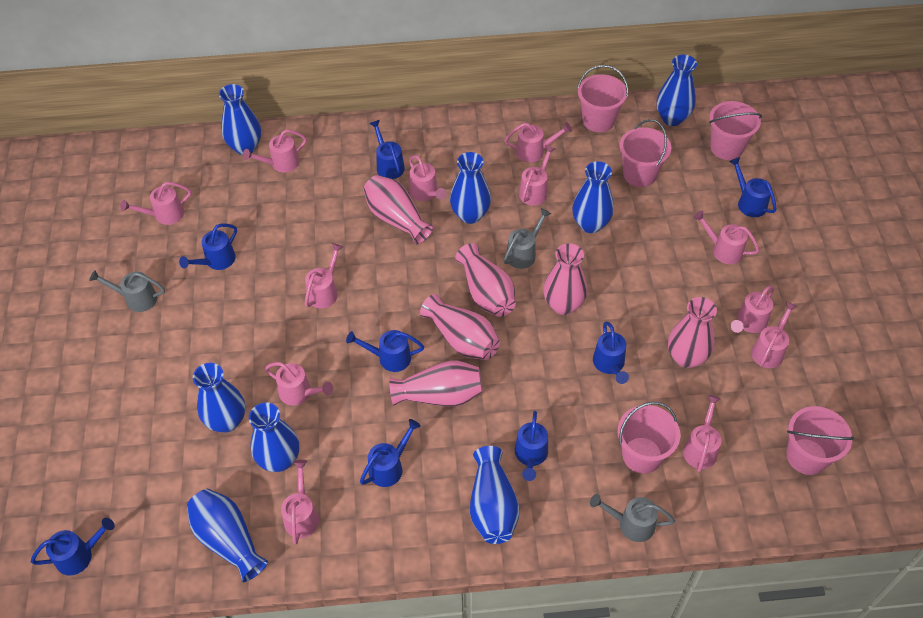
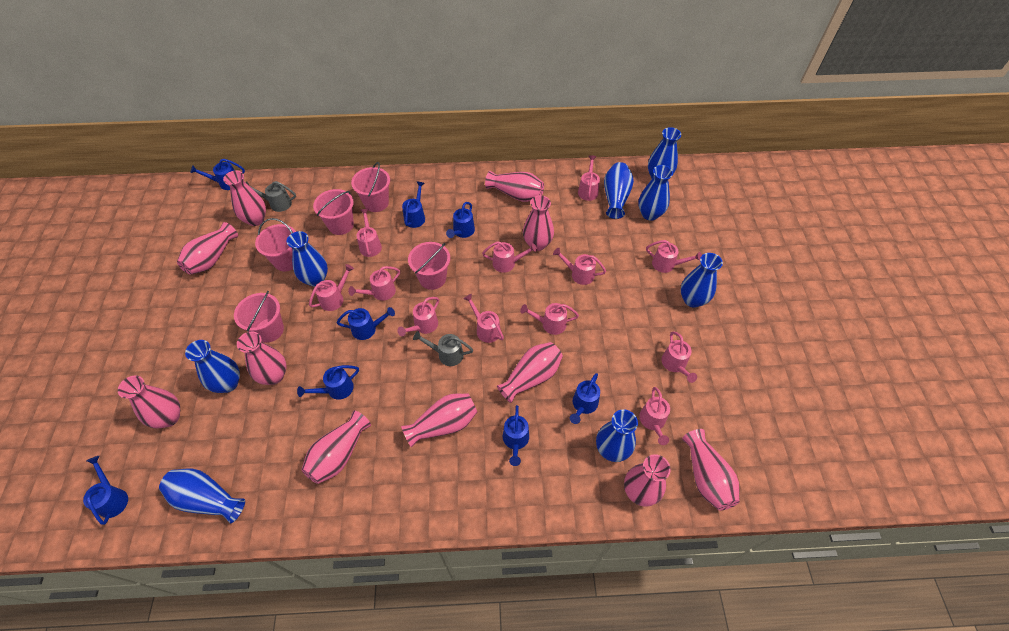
grey watering can: [89,270,165,312] [503,208,551,269] [590,494,675,542] = 3 -> [246,181,296,212] [413,331,473,366] = 2
pink vase: [363,175,434,244] [389,360,482,406] [420,294,500,360] [455,243,516,317] [543,243,587,315] [668,297,717,368] = 6 -> [118,375,180,428] [177,222,238,275] [223,171,266,226] [237,331,287,385] [301,410,371,484] [401,394,477,447] [485,171,544,202] [497,342,563,403] [523,195,554,251] [624,454,671,507] [682,429,740,511] = 11

